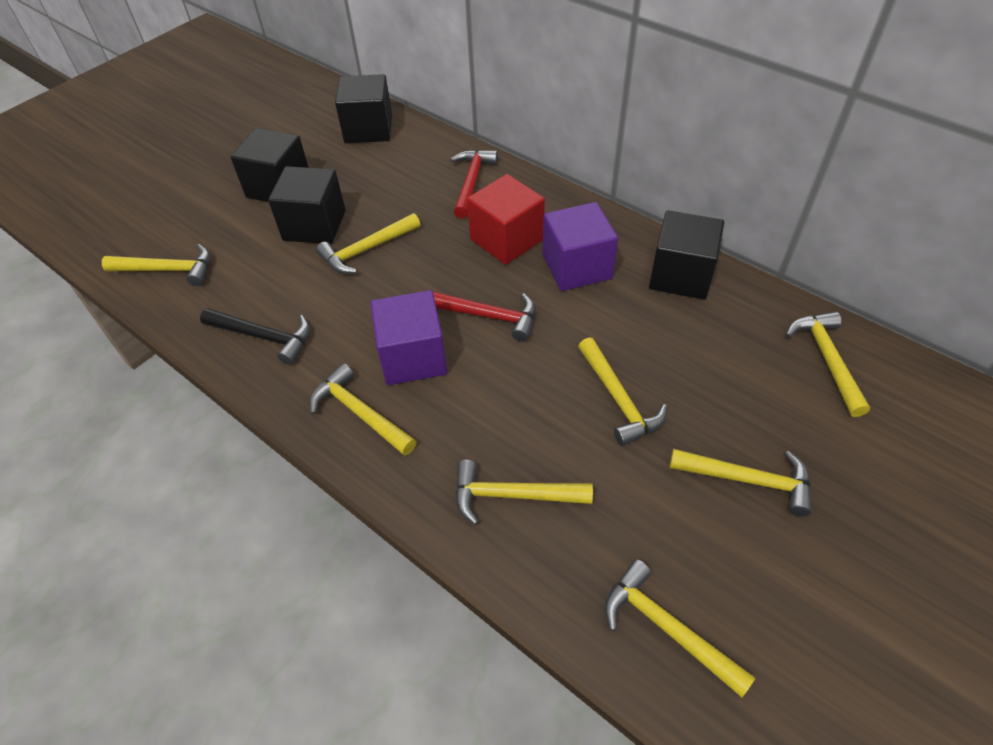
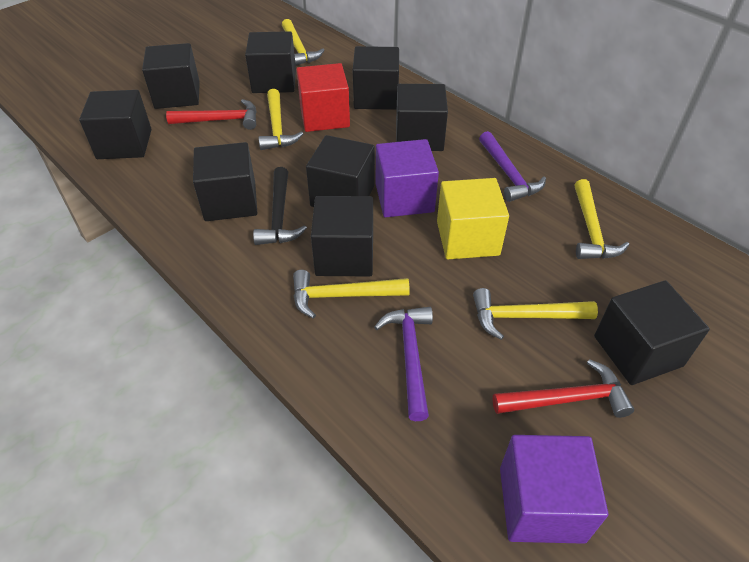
black cube: [231,128,309,202] [268,166,346,244] [335,74,392,143] [649,210,724,300] = 4 -> [79,90,152,159] [142,43,200,109] [193,142,257,221] [245,31,296,93] [306,135,375,207] [311,196,373,276] [353,46,399,110] [396,84,448,151] [594,280,710,385] = 9
purple hammer: none = 0 -> [374,307,433,421] [479,131,546,202] = 2
yellow cube: none = 0 -> [437,178,509,259] = 1
yellow hammer: [102,244,210,286] [310,363,417,456] [316,213,420,274] [455,460,593,525] [578,337,667,446] [605,559,755,697] [670,449,812,517] [786,311,870,417] = 8 -> [258,89,303,150] [282,19,324,65] [293,270,410,319] [473,288,598,340] [574,179,629,259] = 5

